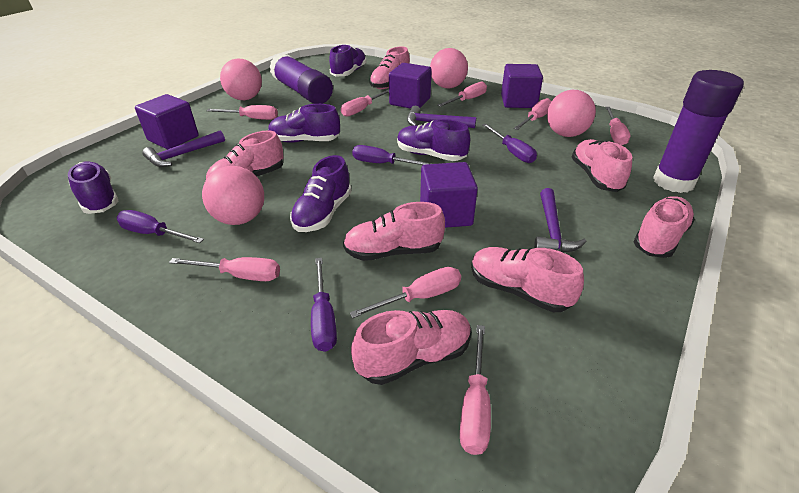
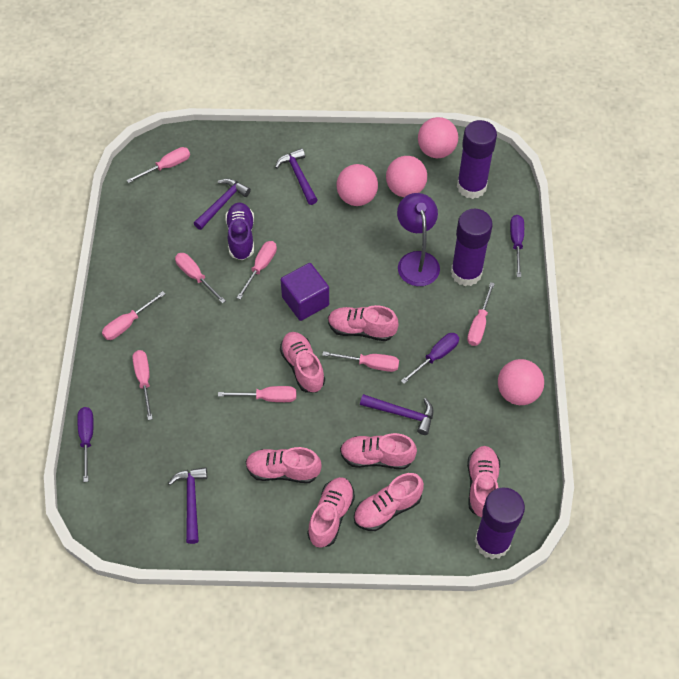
purple cube: [135,94,199,149] [389,63,432,109] [420,162,478,228] [501,64,543,108] = 4 -> [281,263,329,321] = 1
purple glue stick: [269,53,333,104] [653,70,744,193] = 2 -> [451,209,493,286] [457,120,497,199] [475,487,525,559] = 3
purple hammer: [142,131,225,167] [407,106,476,128] [534,188,586,253] = 3 -> [168,467,207,544] [194,179,251,230] [275,148,318,205] [360,394,433,435] = 4
purple lamp: none = 0 -> [397,193,440,286] = 1
purple screwdriver: [117,210,204,243] [311,258,337,352] [352,145,433,165] [482,124,537,163] = 4 -> [77,407,94,482] [401,333,459,384] [510,215,524,277] = 3
purple shoe: [68,162,118,214] [268,104,340,143] [290,155,352,232] [329,44,367,76] [397,119,470,161] = 5 -> [225,202,254,260] = 1

